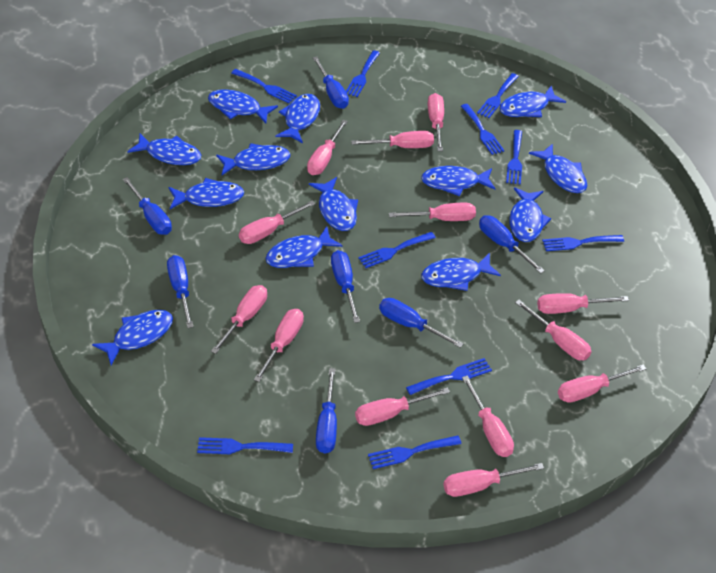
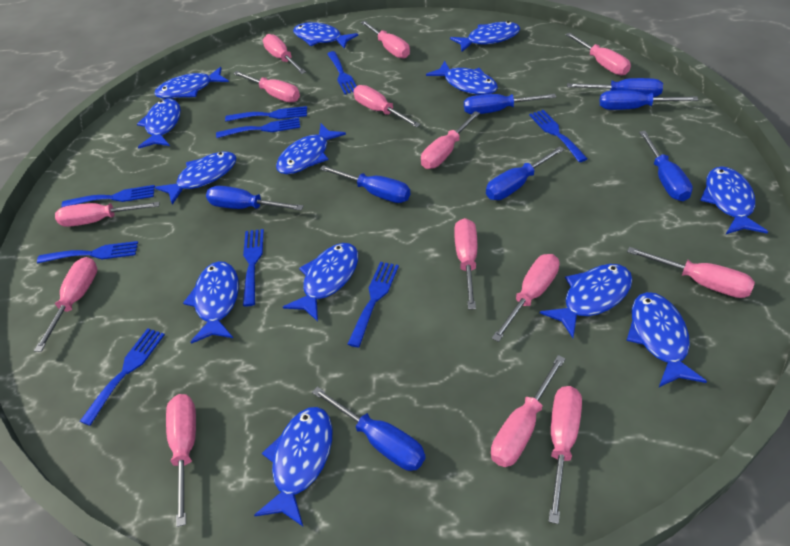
blue fork: [197,437,293,454] [231,69,297,103] [346,50,380,97] [358,232,436,268] [368,436,462,469] [406,358,492,395] [461,104,505,155] [477,73,519,118] [506,130,522,185] [542,235,624,251] = 10 -> [37,241,138,263] [61,185,155,207] [80,328,165,426] [216,118,300,138] [225,106,307,122] [243,229,264,306] [327,51,356,94] [348,262,399,348] [529,110,588,162] = 9
blue screwdriver: [123,177,172,235] [167,255,193,328] [313,56,349,109] [316,368,337,454] [331,250,360,323] [379,298,463,348] [479,215,545,274] = 7 -> [206,186,304,211] [312,386,426,471] [320,165,411,203] [464,94,556,114] [486,146,565,200] [567,78,663,97] [600,90,698,110] [639,131,693,201] = 8
pink screwdriver: [211,285,267,354] [239,200,316,244] [254,309,304,382] [307,120,348,175] [351,131,434,148] [355,388,450,426] [389,203,476,221] [428,93,444,151] [443,463,544,497] [462,376,514,457] [515,300,592,360] [537,293,629,314] [558,365,646,403] = 13 -> [34,257,97,352] [55,202,160,227] [166,394,196,527] [233,71,300,102] [263,34,306,74] [353,85,420,127] [361,21,410,59] [421,111,480,169] [454,218,477,310] [491,355,566,467] [492,254,560,342] [548,386,582,524] [566,33,631,75] [627,247,755,298] = 14

